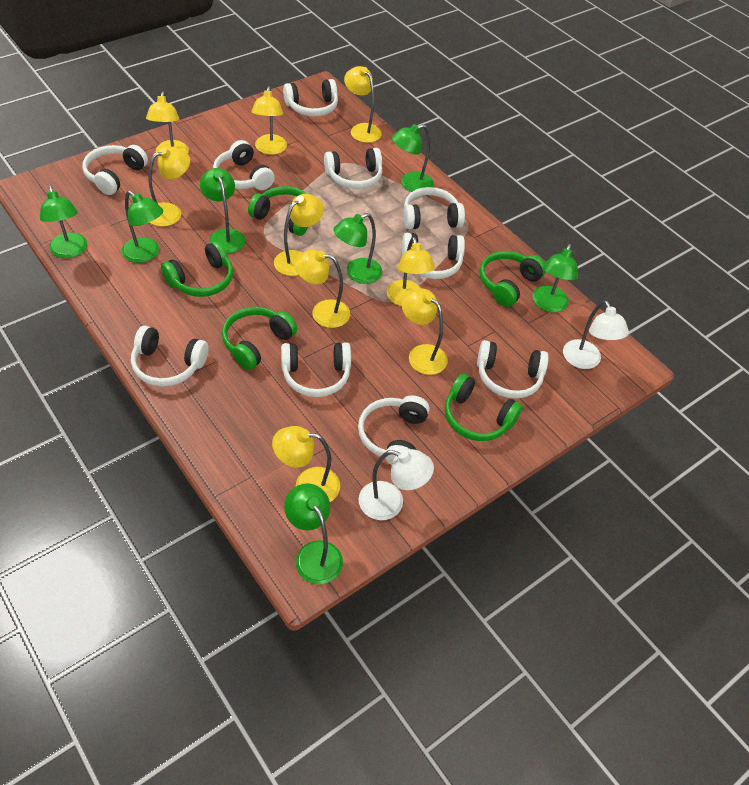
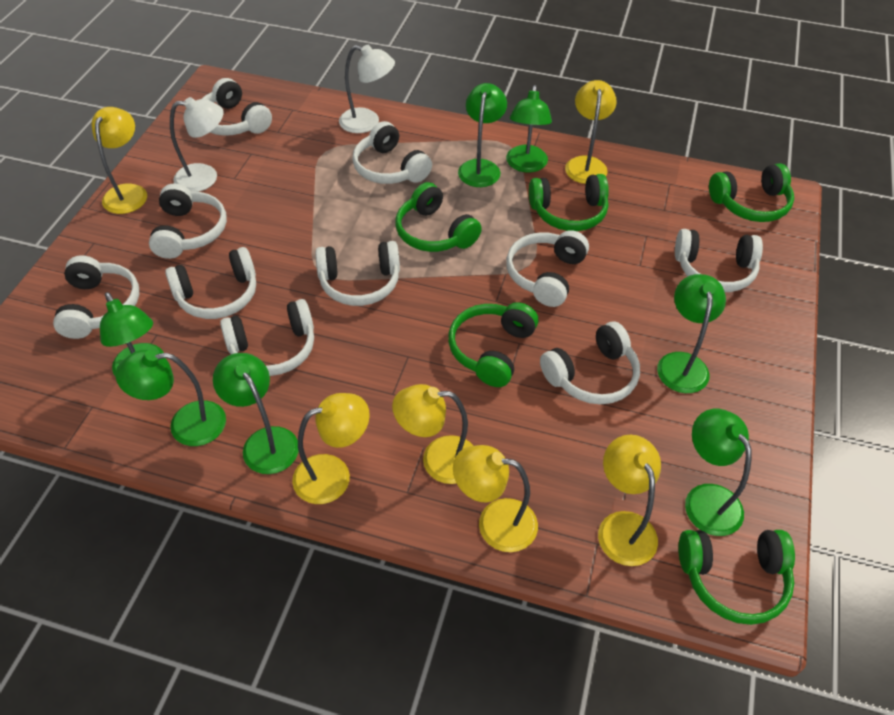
yellow lamp: [146,92,189,157] [148,147,190,227] [251,86,287,155] [272,426,340,502] [274,194,324,276] [294,250,350,328] [344,66,382,143] [387,237,435,306] [401,288,448,375] = 9 -> [91,107,147,214] [292,393,370,504] [392,384,474,484] [453,445,538,552] [565,80,617,184] [598,435,661,566] = 6

